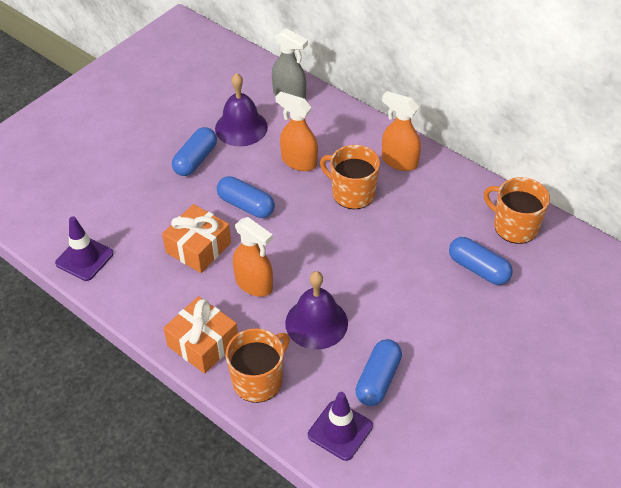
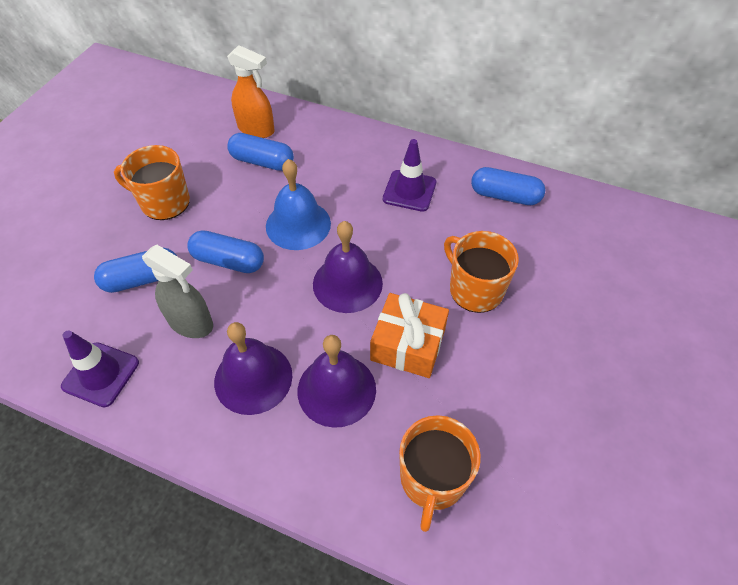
blue bell: none = 0 -> [266,159,331,250] = 1
orange gift: [162,204,231,273] [163,296,238,374] = 2 -> [370,293,449,378] = 1
orange spray bottle: [233,217,273,297] [276,91,318,171] [382,91,421,171] = 3 -> [227,45,275,138] = 1
purple bell: [215,73,268,146] [285,271,348,350] = 2 -> [214,322,292,415] [298,335,376,428] [313,221,383,313] = 3

